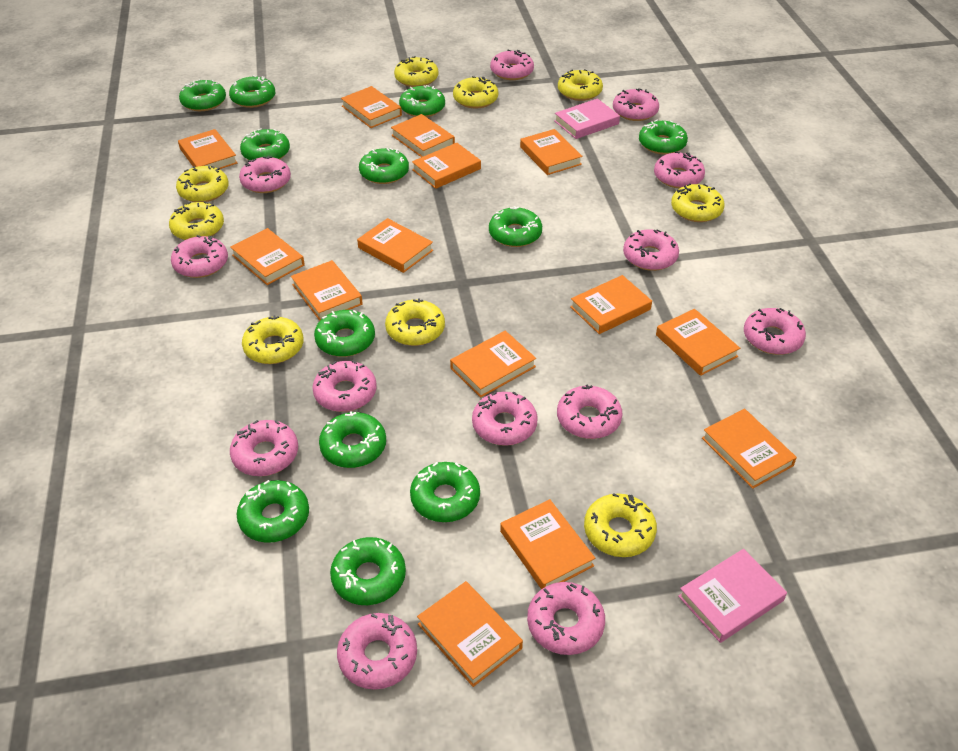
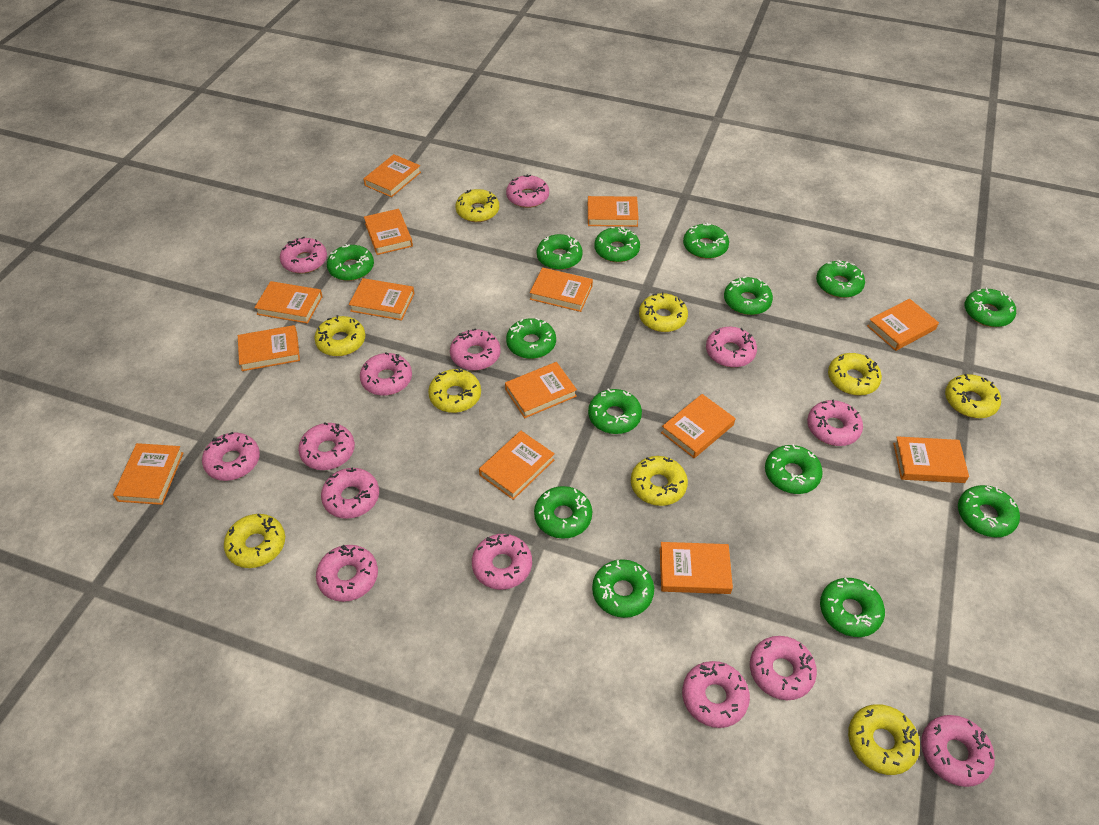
green donut: [179,79,226,111] [229,75,275,108] [237,480,309,543] [240,128,290,160] [314,310,375,357] [319,411,386,468] [330,537,406,605] [359,148,409,184] [399,85,445,117] [410,462,480,522] [489,206,542,247] [639,120,688,155] = 12 -> [327,244,374,281] [506,318,556,359] [534,486,592,539] [537,234,583,270] [588,389,642,434] [592,559,654,618] [594,227,640,262] [683,223,729,259] [724,276,773,315] [765,444,823,494] [816,259,865,298] [820,577,885,637] [958,485,1020,537] [965,287,1016,327] = 14
pink book: [554,99,620,139] [678,549,787,643] = 2 -> none = 0
pink donut: [171,235,228,278] [230,420,298,476] [239,156,291,193] [312,360,377,412] [337,613,417,689] [472,391,538,446] [490,50,534,80] [527,582,605,655] [557,384,622,439] [613,88,659,121] [623,229,679,271] [654,151,705,188] [744,308,806,355] = 13 -> [202,432,260,481] [280,237,327,274] [298,423,355,470] [316,545,378,602] [321,467,379,519] [360,352,412,396] [450,328,500,370] [472,534,532,590] [506,174,549,208] [682,661,750,728] [706,327,757,367] [750,636,817,700] [807,399,863,446] [921,715,995,787] = 14

